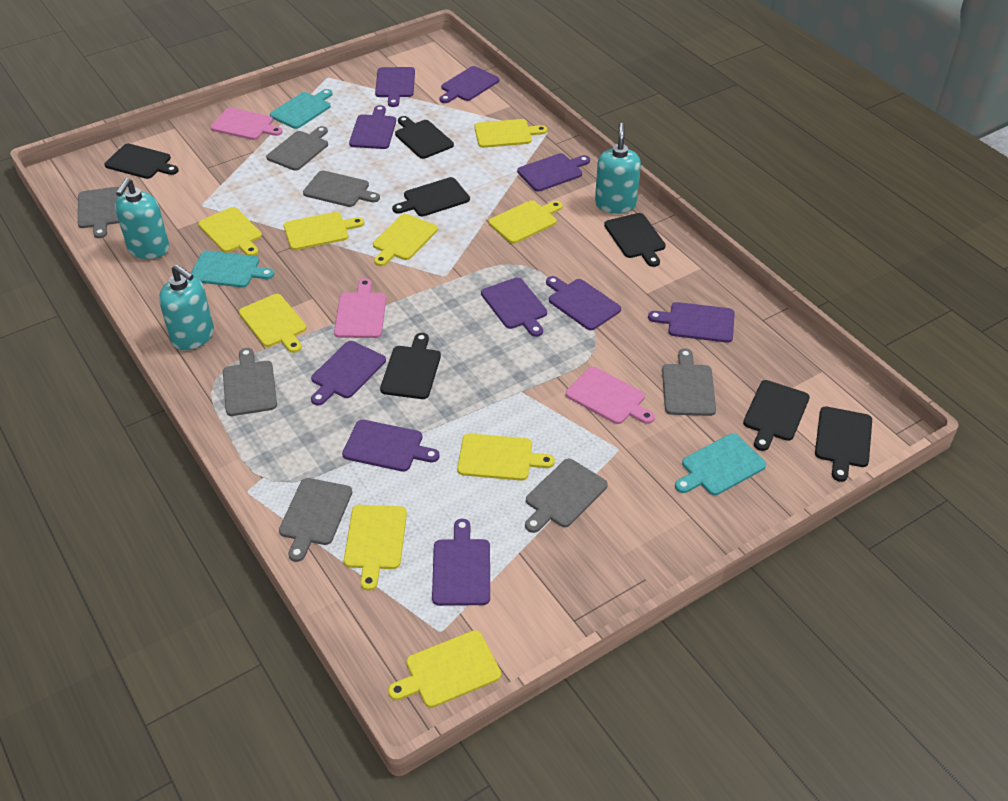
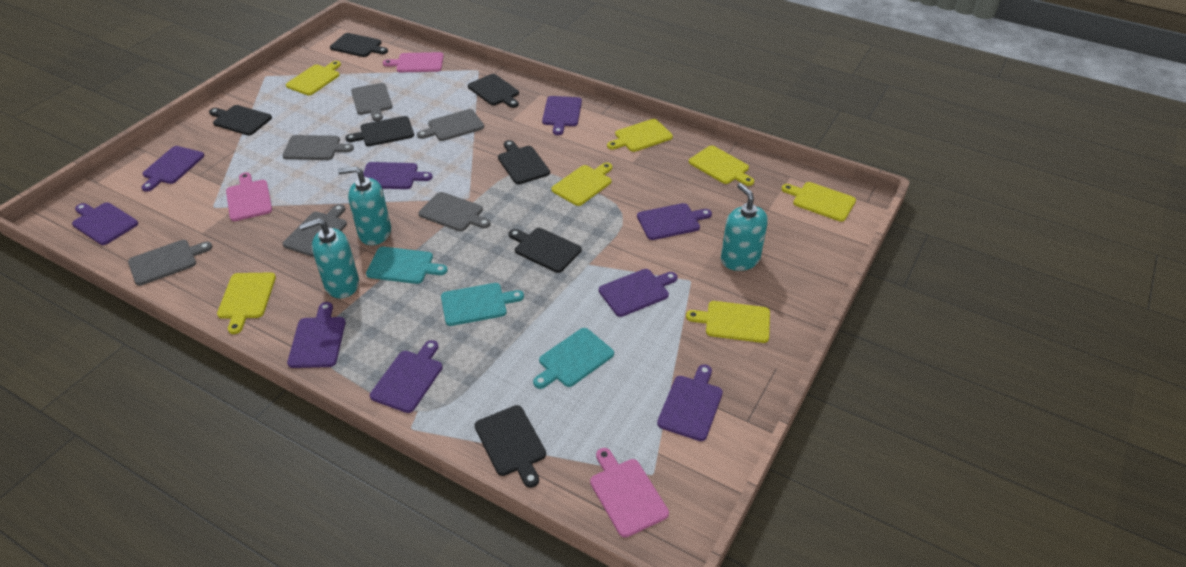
grey cutting board: [78,187,119,238] [223,348,277,416] [266,126,328,171] [279,478,352,562] [303,170,380,207] [525,459,608,533] [662,348,716,416] = 7 -> [128,240,212,286] [282,135,354,160] [283,204,347,257] [351,83,393,121] [417,109,484,141] [418,192,491,231] = 6
purple cutting board: [311,341,386,405] [342,420,440,472] [349,105,396,149] [375,67,415,107] [432,519,490,606] [440,66,499,103] [481,277,547,337] [517,153,590,191] [546,276,621,330] [648,302,735,343] = 10 -> [72,202,138,245] [141,146,204,192] [287,302,346,368] [363,162,433,189] [370,340,442,413] [542,96,582,135] [599,269,677,317] [637,203,712,240] [657,364,723,441] = 9
yellow cutting board: [198,207,262,256] [239,294,306,353] [284,212,364,250] [344,505,407,591] [373,214,438,266] [388,630,501,708] [457,433,555,481] [474,119,547,148] [489,200,563,244] = 9 -> [217,272,276,334] [286,61,341,95] [551,162,612,206] [607,119,673,152] [686,301,770,343] [689,145,754,186] [782,182,856,222] = 7

